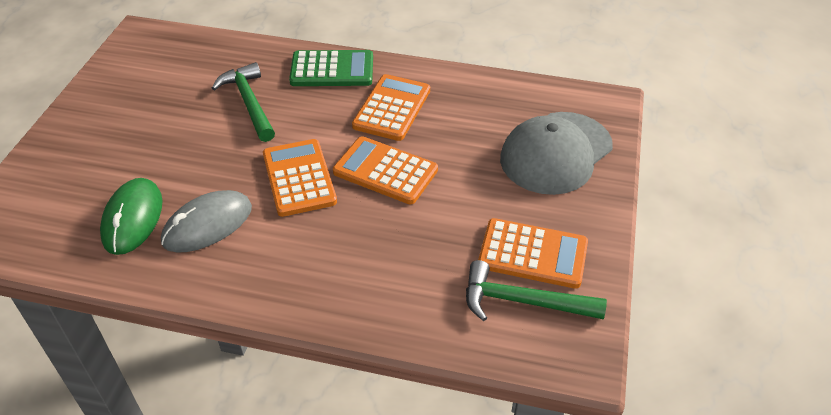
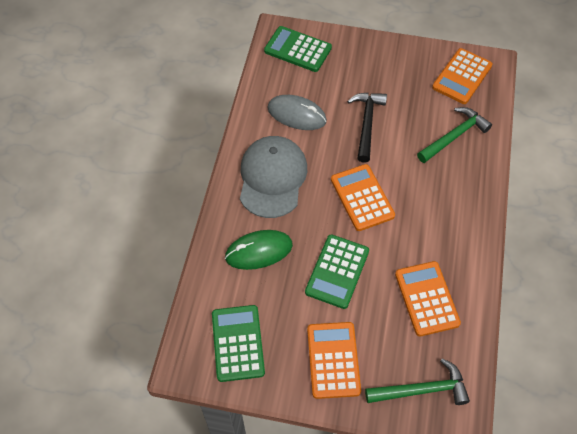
black hammer: none = 0 -> [347,93,387,163] = 1
green calculator: [289,50,373,86] = 1 -> [212,305,265,382] [264,26,332,72] [305,234,369,309] = 3

